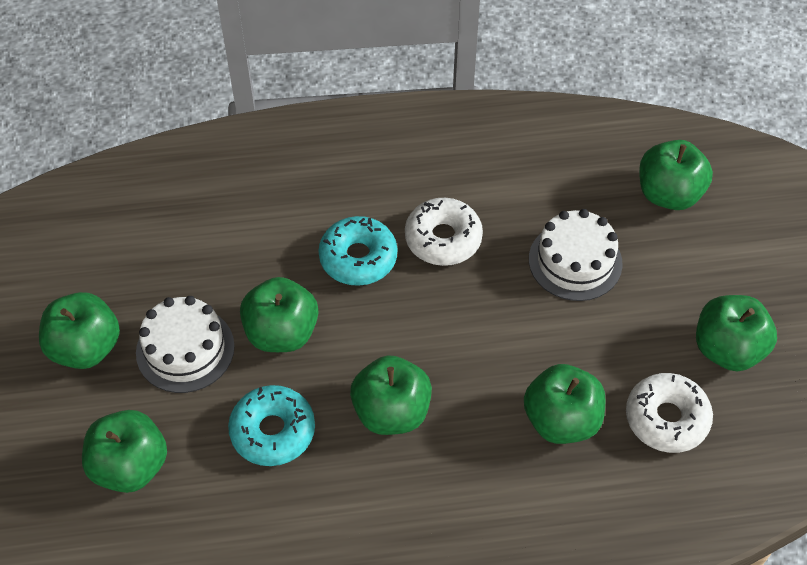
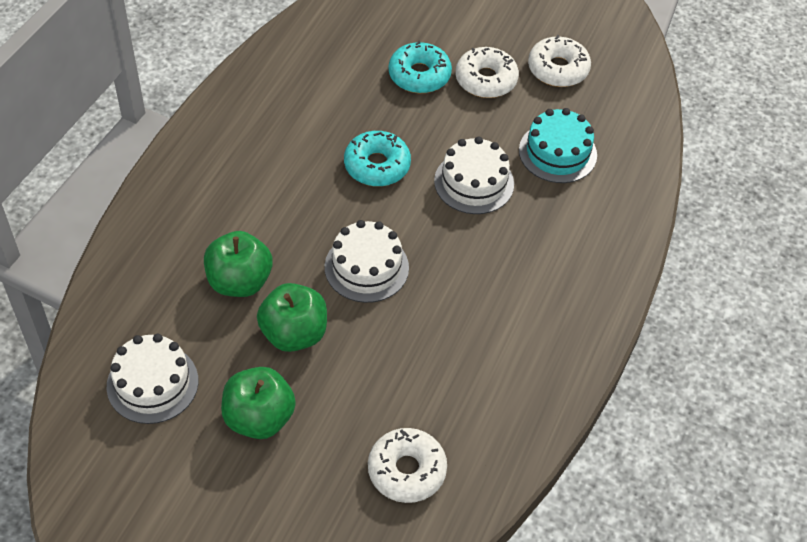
green apple: [39,292,120,369] [82,410,167,493] [240,277,318,352] [350,355,432,435] [524,364,605,444] [639,140,713,210] [696,295,777,371] = 7 -> [204,231,273,297] [221,367,296,439] [257,283,327,352] = 3
turquoise cake: none = 0 -> [519,108,597,183] = 1
white cake: [136,296,235,393] [529,209,623,301] = 2 -> [107,334,198,424] [325,220,409,303] [434,137,514,214] = 3
white donut: [405,198,483,266] [626,373,713,453] = 2 -> [368,428,447,503] [455,47,519,98] [528,35,591,87] = 3

